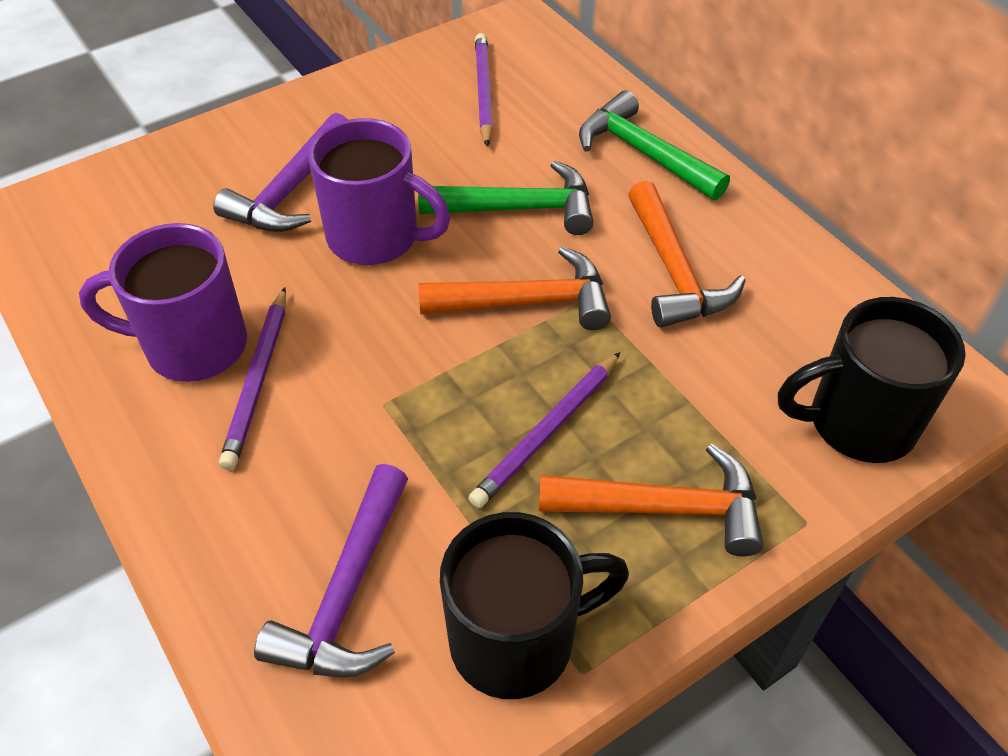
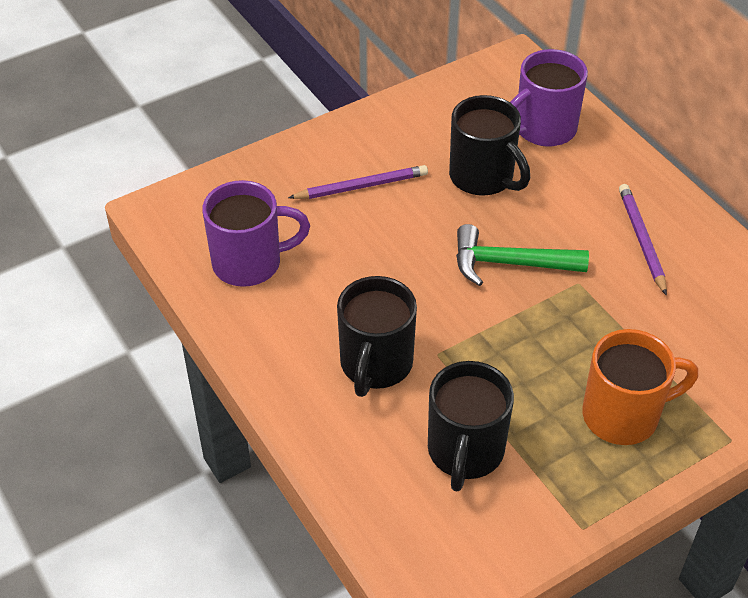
black mug: [440,512,629,699] [778,297,966,463] = 2 -> [337,276,417,397] [428,361,514,492] [449,95,530,196] = 3
green hammer: [418,160,594,235] [579,90,730,200] = 2 -> [456,224,589,286] = 1
orange hammer: [418,246,611,330] [539,444,764,556] [628,181,746,328] = 3 -> none = 0
orange mug: none = 0 -> [582,329,698,445] = 1
purple hammer: [213,113,348,232] [254,464,408,678] = 2 -> none = 0
purple pencil: [219,287,286,470] [468,352,621,508] [475,33,493,147] = 3 -> [288,165,428,199] [619,184,667,296] = 2

